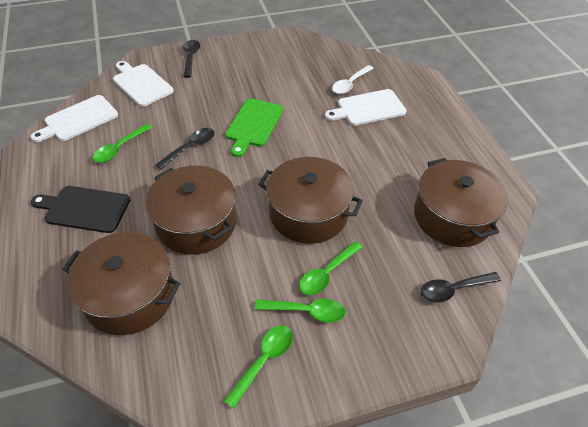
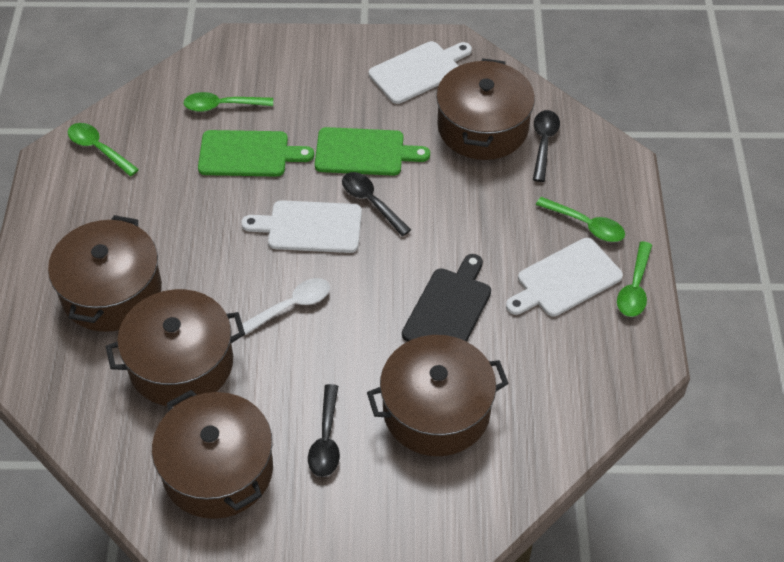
brown pot: [63,232,180,335] [146,166,236,255] [258,157,363,244] [414,158,508,247] = 4 -> [48,215,162,332] [106,289,245,407] [152,390,273,519] [367,335,509,456] [436,58,535,160] = 5
green cutting board: [225,98,284,157] = 1 -> [198,130,314,177] [315,127,430,176] = 2

